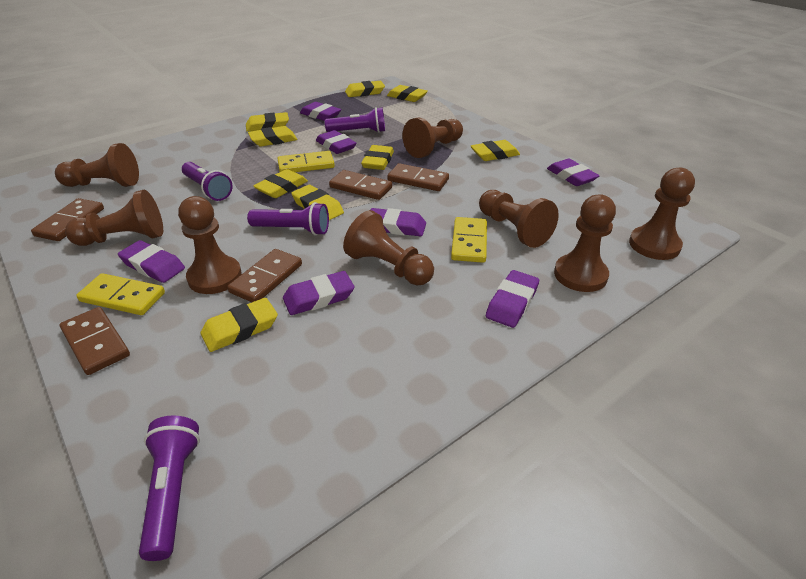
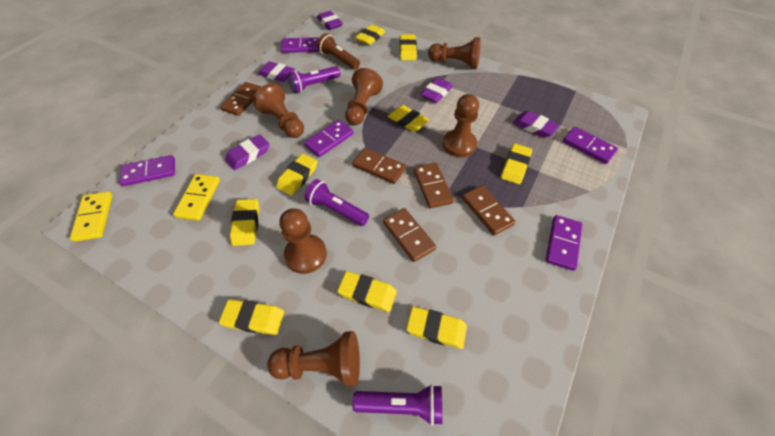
brown flashlight: none = 0 -> [317,33,360,69] = 1
brown pawn: [55,143,139,187] [65,189,163,246] [178,196,242,294] [343,210,434,285] [402,118,463,158] [479,190,559,248] [554,194,616,292] [629,167,695,260] = 8 -> [253,83,304,138] [267,331,360,386] [279,208,327,274] [345,68,383,125] [428,37,481,69] [442,94,479,157] = 6
purple domino: none = 0 -> [119,155,175,186] [281,38,319,53] [304,120,354,157] [546,215,582,271] [563,127,618,164] = 5
purple eraser: [118,240,185,283] [283,271,355,315] [300,102,341,121] [316,130,357,154] [371,208,426,236] [486,270,539,328] [547,159,599,186] = 7 -> [225,134,270,170] [258,61,295,82] [317,11,343,30] [421,77,453,103] [513,111,560,138] = 5
purple flashlight: [139,416,200,561] [182,162,233,201] [247,202,329,235] [325,107,385,133] = 4 -> [288,66,340,93] [304,179,369,226] [352,384,442,426] = 3
yellow domino: [76,273,165,315] [277,151,335,172] [451,217,487,263] = 3 -> [70,192,113,242] [173,174,220,221] = 2

